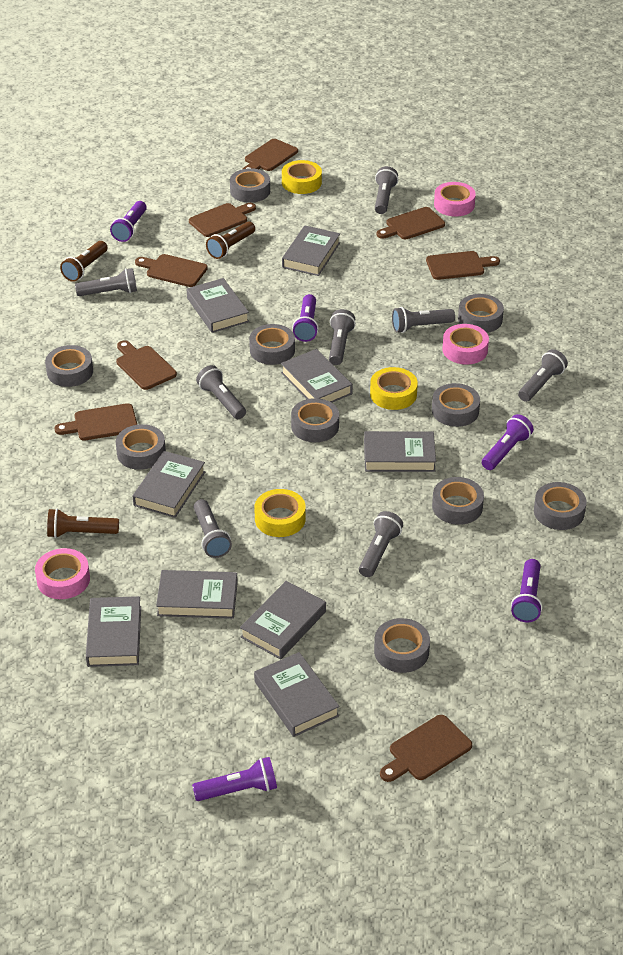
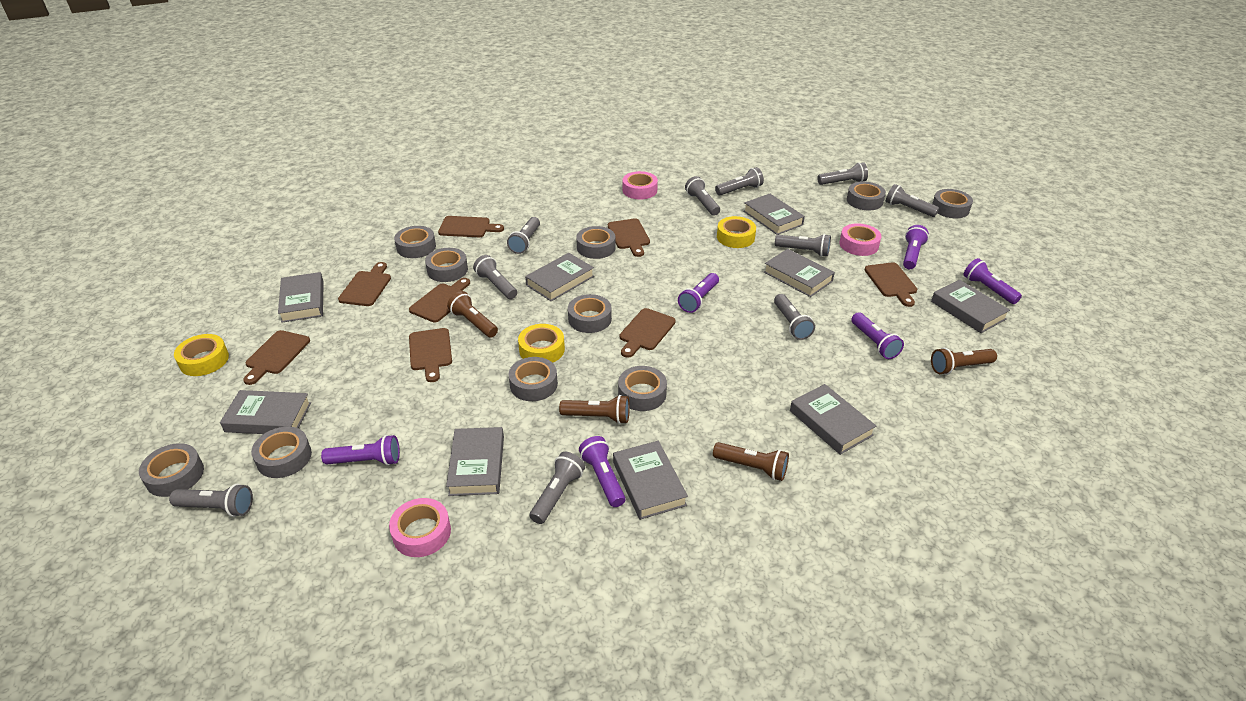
brown flashlight: [47,508,119,538] [60,241,108,282] [206,221,255,259] = 3 -> [447,291,498,338] [559,395,630,424] [713,442,789,481] [931,348,997,375] = 4
grey flashlight: [75,268,137,296] [193,499,232,558] [196,365,246,419] [329,309,356,365] [359,511,403,577] [375,166,398,214] [392,307,455,333] [518,349,568,402] = 8 -> [169,484,253,517] [473,255,517,299] [507,217,540,254] [530,452,585,524] [685,176,720,216] [715,167,764,195] [774,294,815,340] [775,234,831,257] [817,162,868,185] [886,184,939,217] = 10
purple flashlight: [110,201,147,242] [192,757,277,801] [292,294,319,342] [482,414,534,470] [511,559,543,622] = 5 -> [321,435,400,466] [579,436,626,507] [678,273,719,313] [851,312,904,359] [903,225,929,269] [964,258,1022,304] = 6

